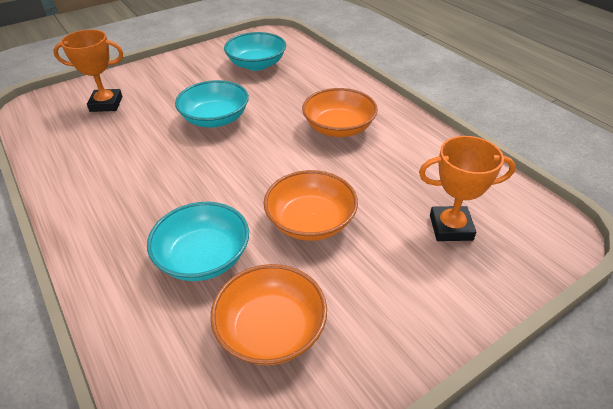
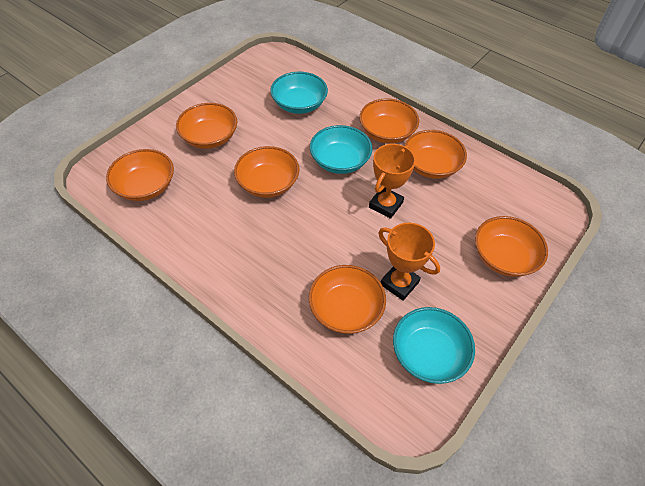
orange bowl: [210,264,327,365] [264,170,358,241] [302,88,378,137] = 3 -> [106,149,174,201] [176,103,238,149] [234,146,299,198] [309,265,386,334] [359,98,419,144] [404,130,467,179] [475,216,548,277] = 7

